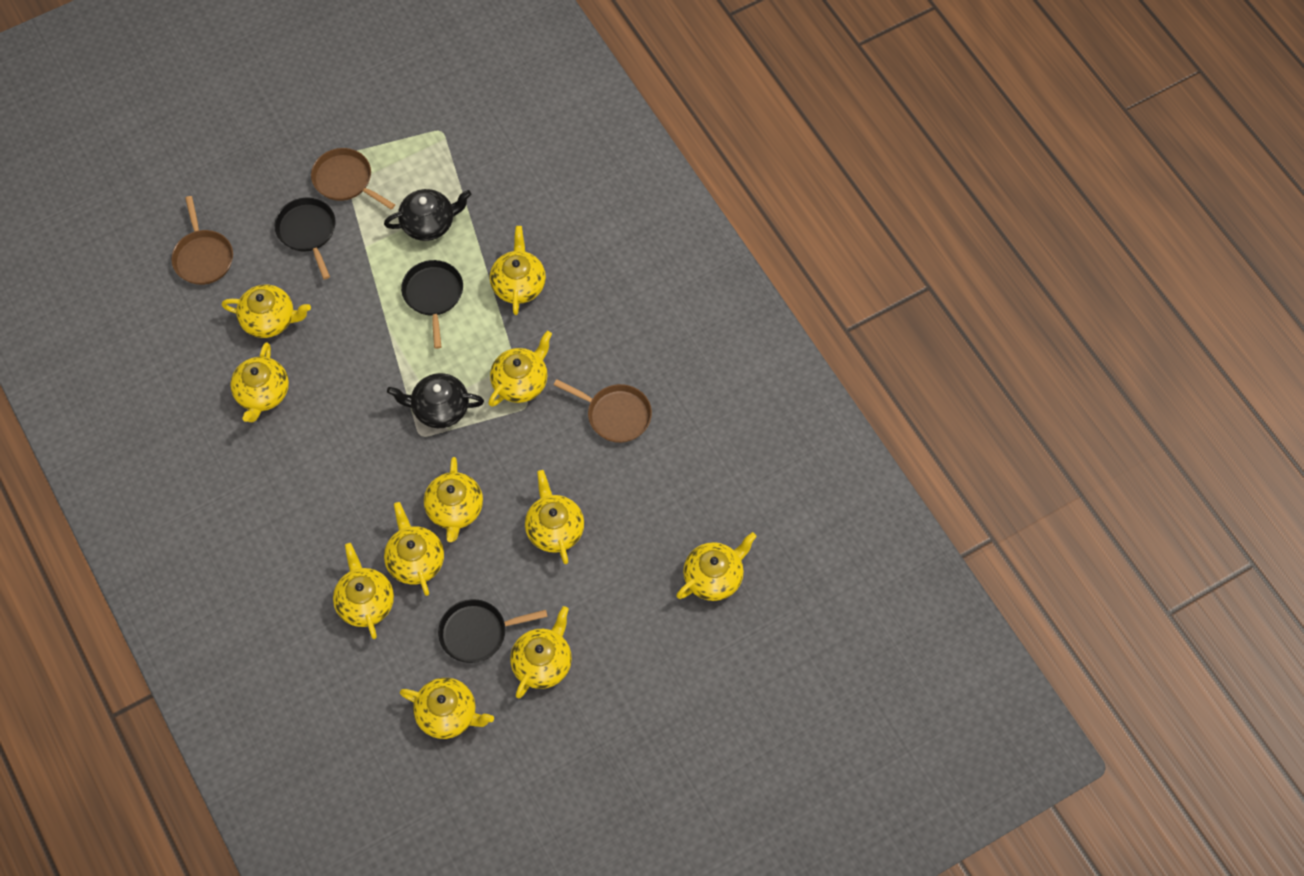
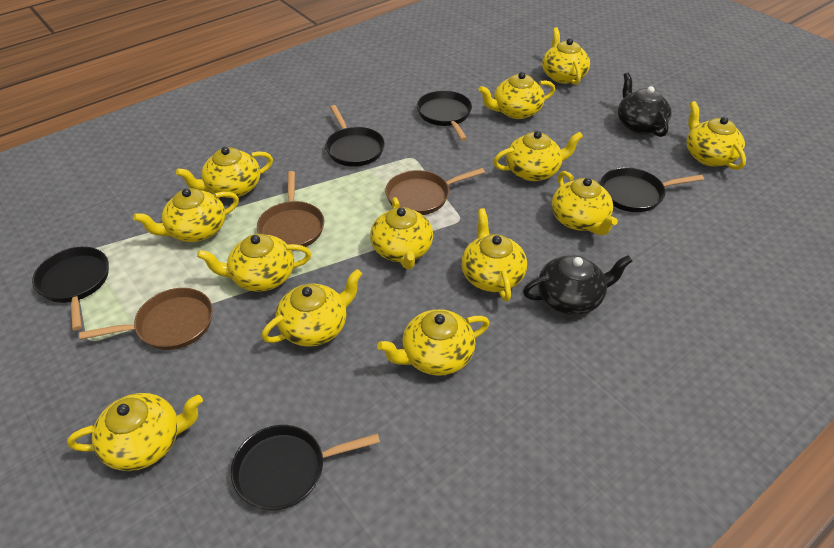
black pan: [275,198,336,279] [401,260,463,349] [438,599,548,663] = 3 -> [32,247,109,331] [231,425,380,510] [325,105,385,167] [417,91,472,141] [600,167,704,212] = 5
yellow teapot: [222,284,311,338] [230,342,289,422] [333,543,394,639] [384,502,444,596] [399,678,494,739] [424,457,483,542] [488,331,552,407] [490,226,546,315] [510,606,572,698] [525,470,584,564] [676,532,757,601] = 11 -> [67,393,203,471] [133,188,239,242] [176,147,273,198] [197,234,311,292] [261,269,362,347] [370,197,433,269] [377,309,490,376] [461,208,527,302] [478,72,555,119] [493,131,583,181] [542,27,590,85] [552,171,618,235] [686,101,746,170] = 13

